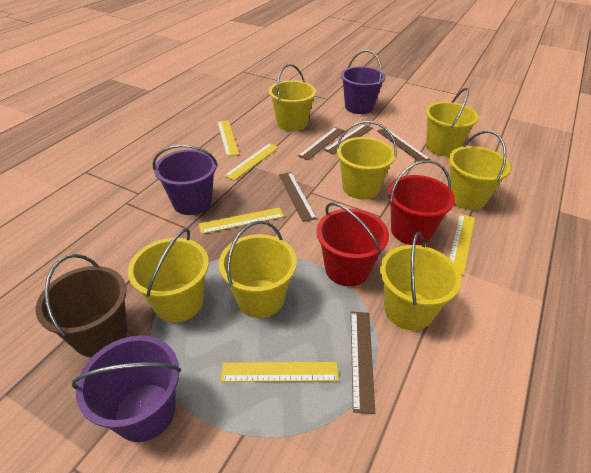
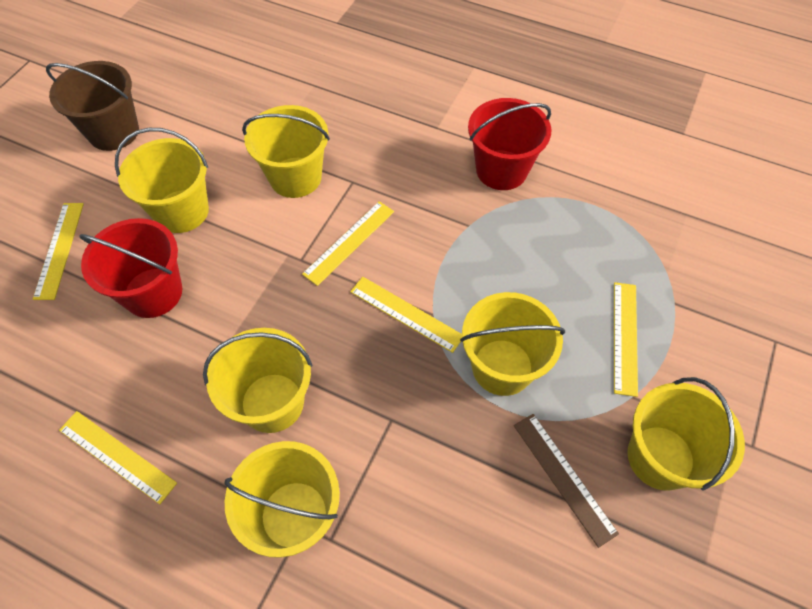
brown ruler: [279,172,317,222] [298,127,345,160] [324,124,373,155] [351,312,375,414] [377,129,430,161] = 5 -> [514,414,619,548] = 1
purple bucket: [72,335,181,442] [152,145,218,215] [341,50,386,114] = 3 -> none = 0
yellow bucket: [128,228,209,322] [219,221,297,318] [269,64,316,131] [336,121,397,199] [380,232,461,330] [426,88,479,157] [449,130,511,210] = 7 -> [115,128,209,233] [203,328,312,433] [225,441,340,558] [242,105,330,198] [460,292,565,396] [628,377,745,491] = 6

